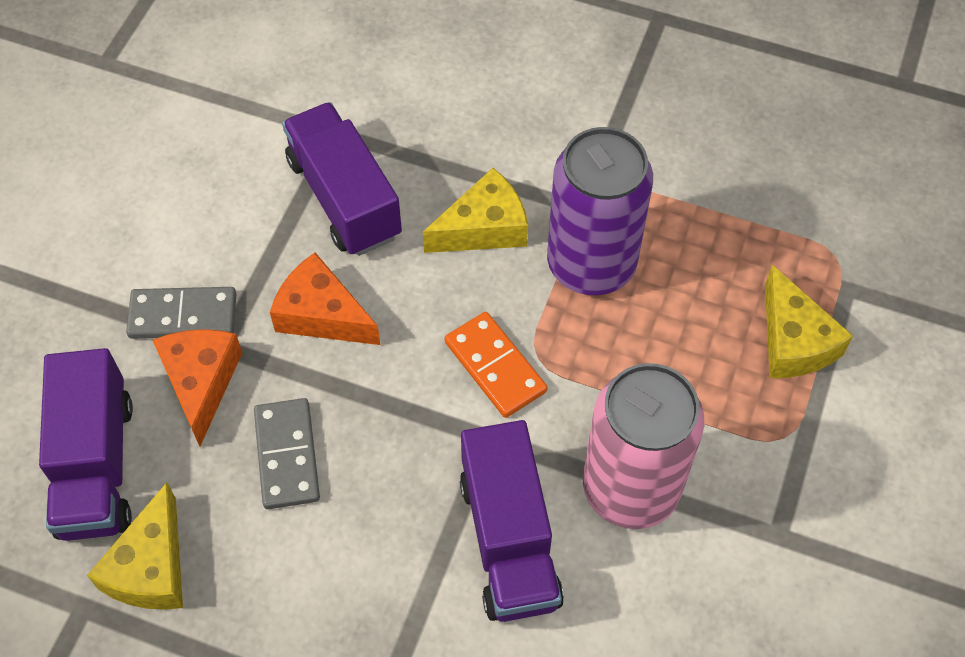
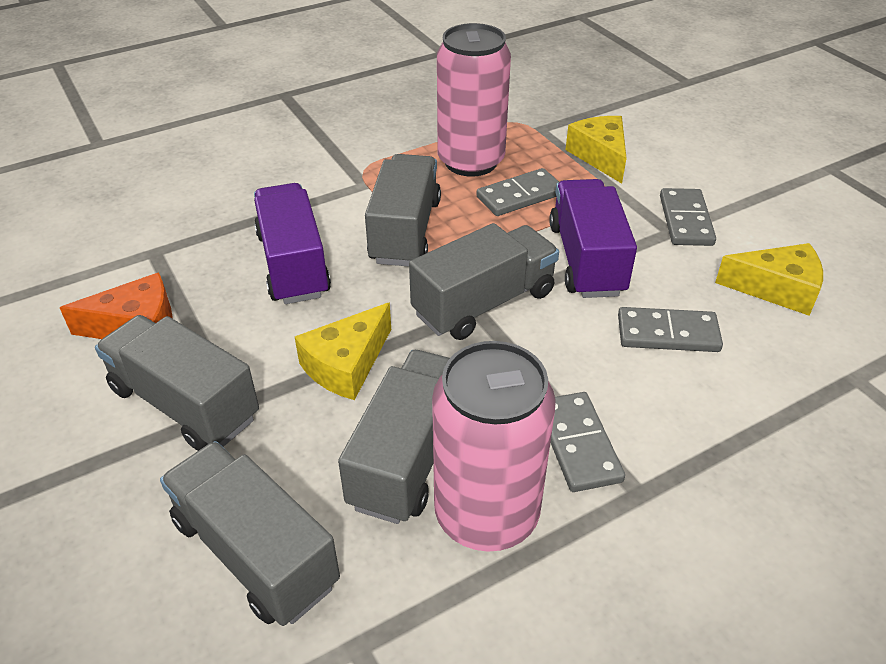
grey domino: [126,287,236,339] [254,398,320,509] = 2 -> [476,168,559,216] [550,392,625,492] [618,307,723,352] [660,188,716,246] = 4
grey truck: none = 0 -> [95,315,259,451] [160,441,340,626] [338,350,450,524] [365,154,441,266] [409,223,559,340] = 5
orange cheese: [153,329,242,446] [270,252,380,345] = 2 -> [60,273,173,339] = 1
orange domino: [445,312,547,418] = 1 -> none = 0
pink can: [583,363,704,529] = 1 -> [432,341,556,552] [437,23,511,176] = 2
purple can: [547,127,653,295] = 1 -> none = 0
purple truck: [39,348,133,541] [282,102,402,256] [460,420,564,622] = 3 -> [254,183,331,304] [549,179,637,298] = 2

